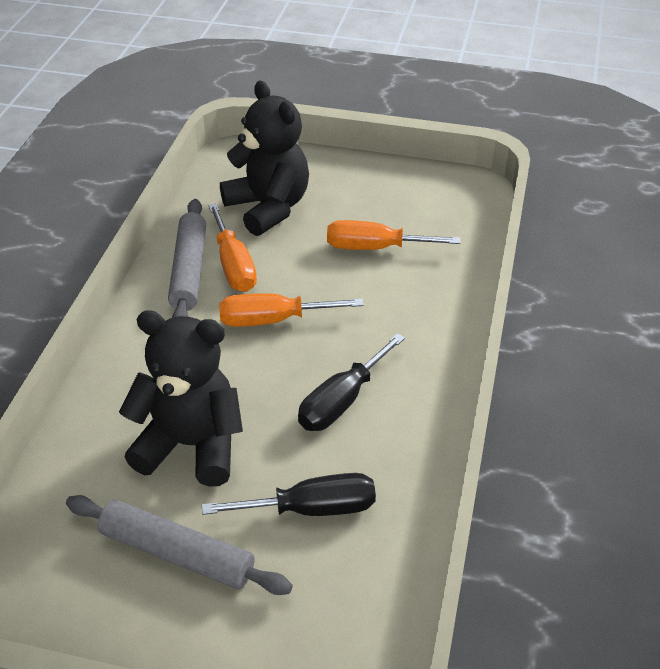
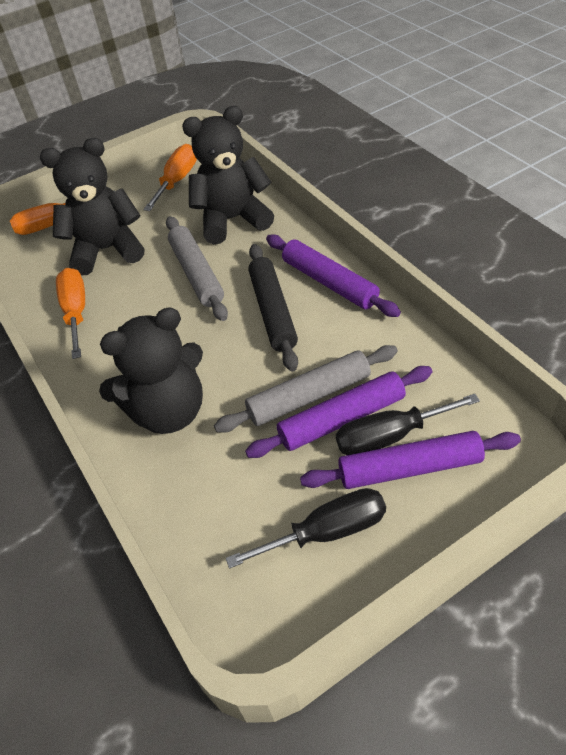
black rolling pin: none = 0 -> [248,244,298,371] = 1
black teddy bear: [119,310,243,487] [220,80,309,236] = 2 -> [40,138,144,275] [99,307,203,434] [182,106,274,244] = 3
purple rolling pin: none = 0 -> [245,366,433,458] [266,234,401,317] [300,431,521,489] = 3

